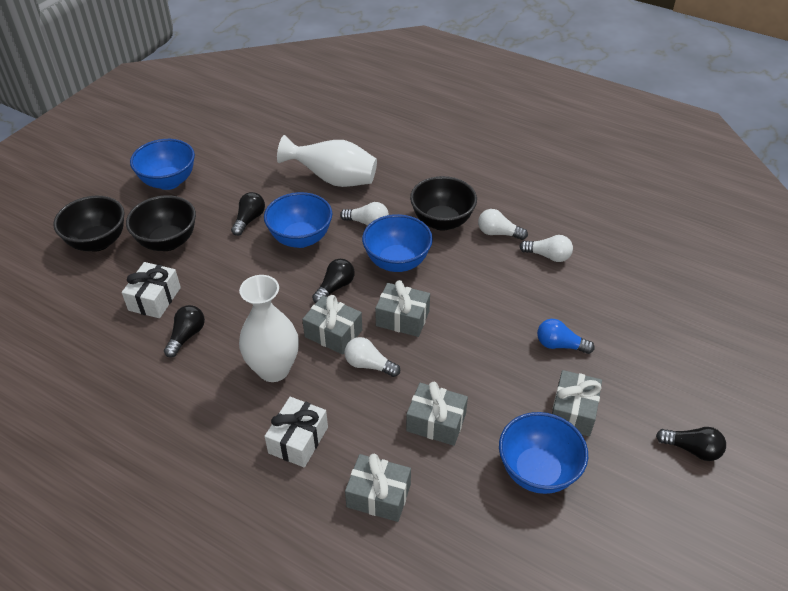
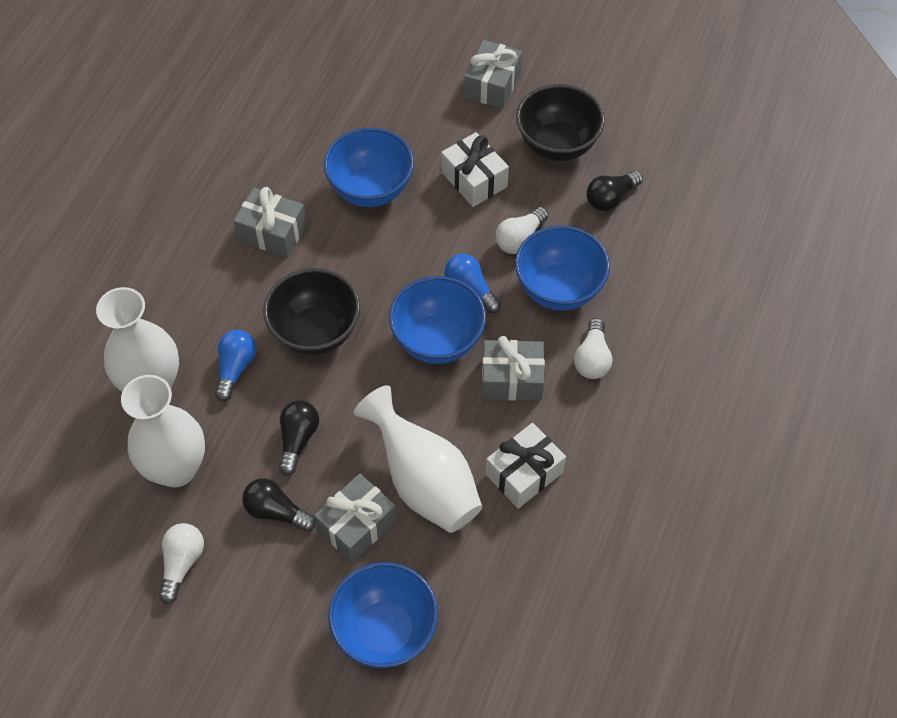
black bowl: [53,196,125,252] [126,195,196,251] [410,176,477,231] = 3 -> [263,268,360,355] [516,84,605,161] = 2
black light bulb: [164,305,205,358] [231,192,265,236] [312,259,355,303] [656,427,726,461] = 4 -> [242,478,316,532] [279,400,319,476] [586,170,643,211] = 3
blue light bulb: [537,319,595,354] = 1 -> [215,330,256,401] [444,254,501,313] = 2
grey gift: [302,295,362,355] [345,454,411,522] [375,280,430,337] [406,382,468,446] [552,370,602,437] = 5 -> [234,187,307,257] [314,474,397,562] [464,40,522,109] [482,336,545,401] = 4
white light bulb: [340,202,389,225] [344,337,400,377] [478,209,528,240] [519,235,573,262] = 4 -> [159,523,204,604] [495,207,549,254] [574,318,612,379] = 3
white vase: [239,275,299,382] [277,135,377,187] = 2 -> [96,287,179,392] [121,375,205,488] [354,385,482,533] = 3

